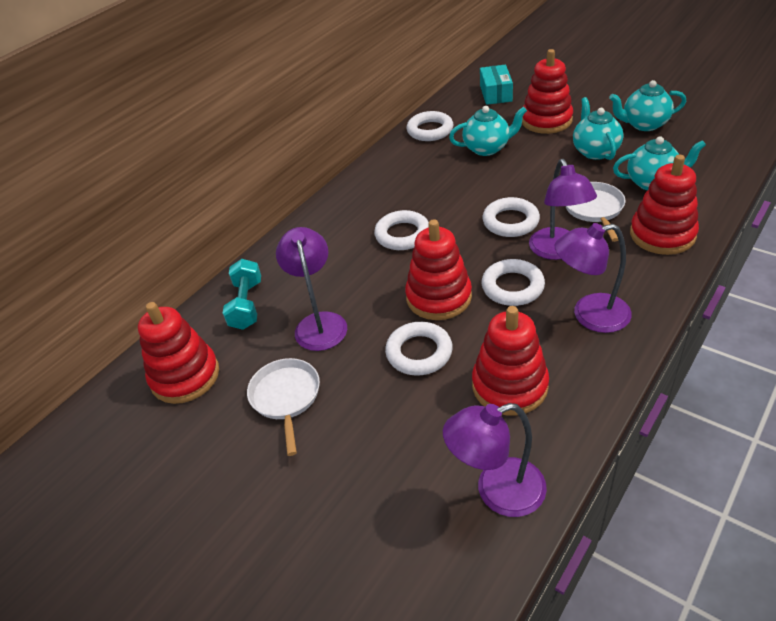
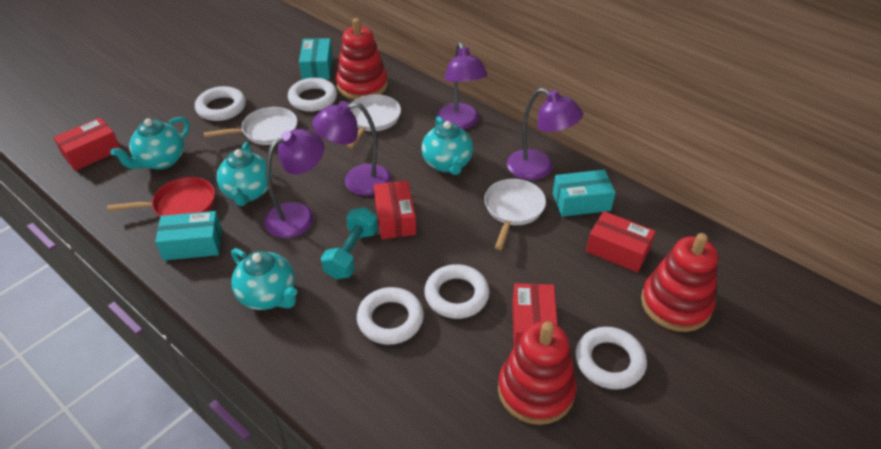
red box: none = 0 -> [53,118,121,171] [374,180,416,239] [512,283,558,347] [586,211,656,273] = 4
red pan: none = 0 -> [107,177,215,217] = 1
red stacking toy: [138,302,219,404] [405,219,472,320] [472,306,549,416] [522,49,573,134] [630,155,699,255] = 5 -> [336,18,388,100] [498,321,577,425] [641,233,718,332] = 3
turquoise box: [480,65,513,105] = 1 -> [155,211,222,261] [299,38,333,80] [553,170,616,217] = 3
white pan: [247,358,320,456] [566,182,626,242] = 2 -> [204,107,297,145] [347,94,401,148] [484,179,546,250] = 3

